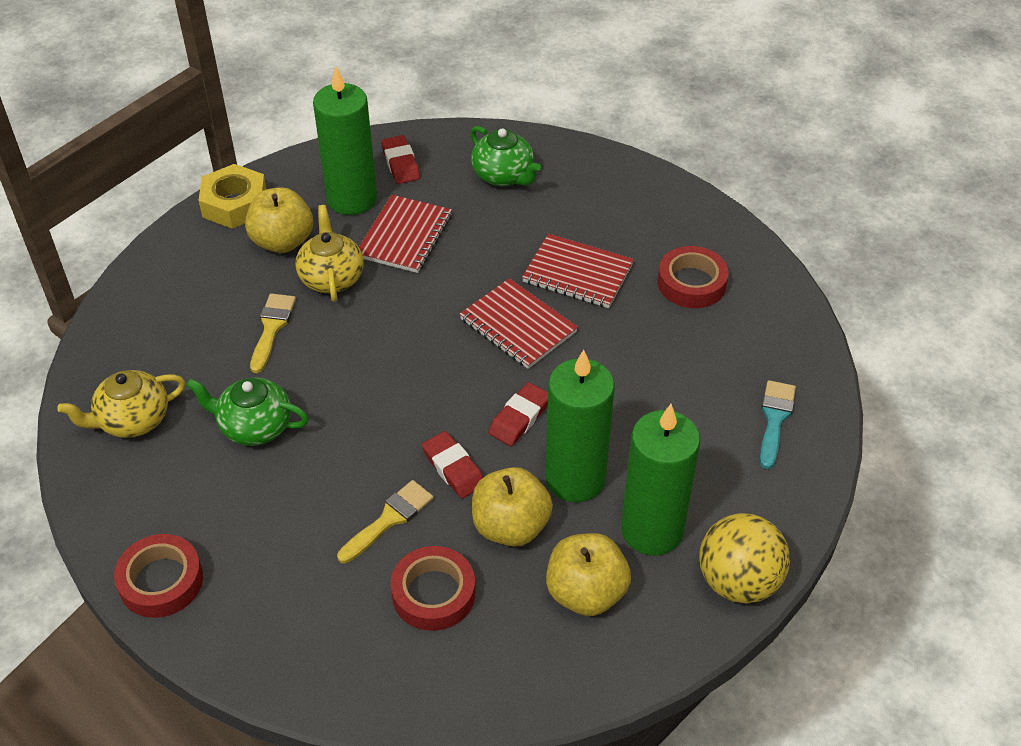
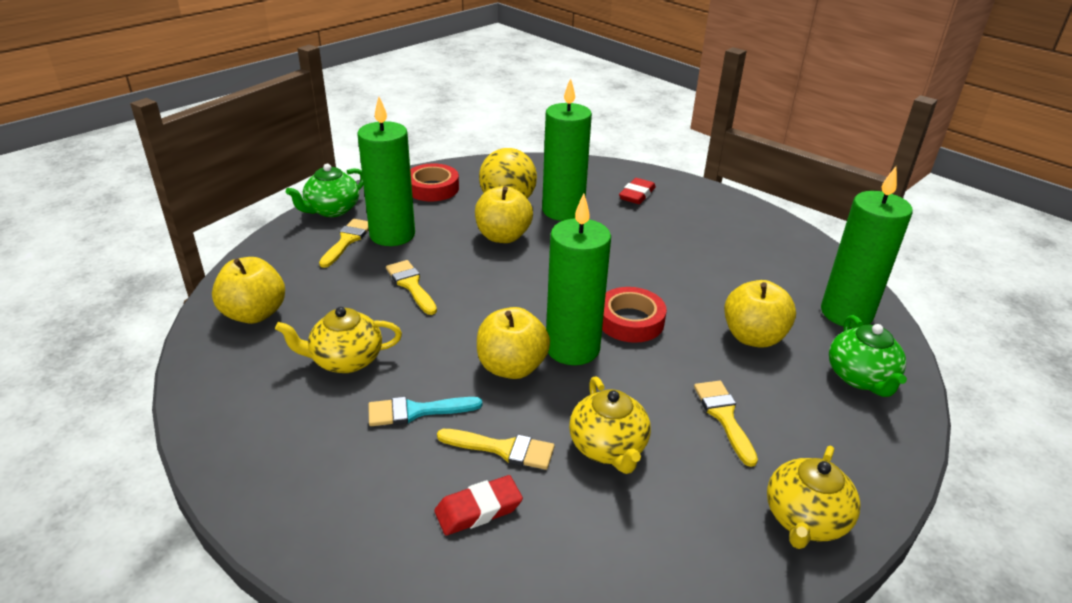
green candle: [313,66,377,215] [545,350,615,502] [621,404,700,555] = 3 -> [357,97,415,246] [542,78,592,221] [546,194,611,365] [821,166,913,328] = 4
red eraser: [381,135,420,184] [422,431,483,498] [488,382,548,446] = 3 -> [434,475,523,535] [619,178,656,204] = 2
red notebook: [359,195,452,273] [460,278,578,369] [522,234,634,308] = 3 -> none = 0
red tape: [114,534,203,618] [390,546,475,631] [658,246,729,308] = 3 -> [410,163,459,201] [602,287,667,343] = 2
yellow apple: [245,187,313,253] [472,467,553,547] [546,533,631,616] = 3 -> [212,257,285,324] [475,186,533,243] [477,307,550,379] [724,280,796,348] = 4
yellow brush: [250,293,296,373] [337,480,434,563] = 2 -> [319,219,369,268] [386,260,437,315] [437,429,555,470] [694,381,758,467] = 4
yellow nut: [198,164,267,229] = 1 -> none = 0
yellow teapot: [57,370,185,438] [296,205,364,302] = 2 -> [275,307,402,373] [569,376,651,474] [767,446,861,549] = 3

